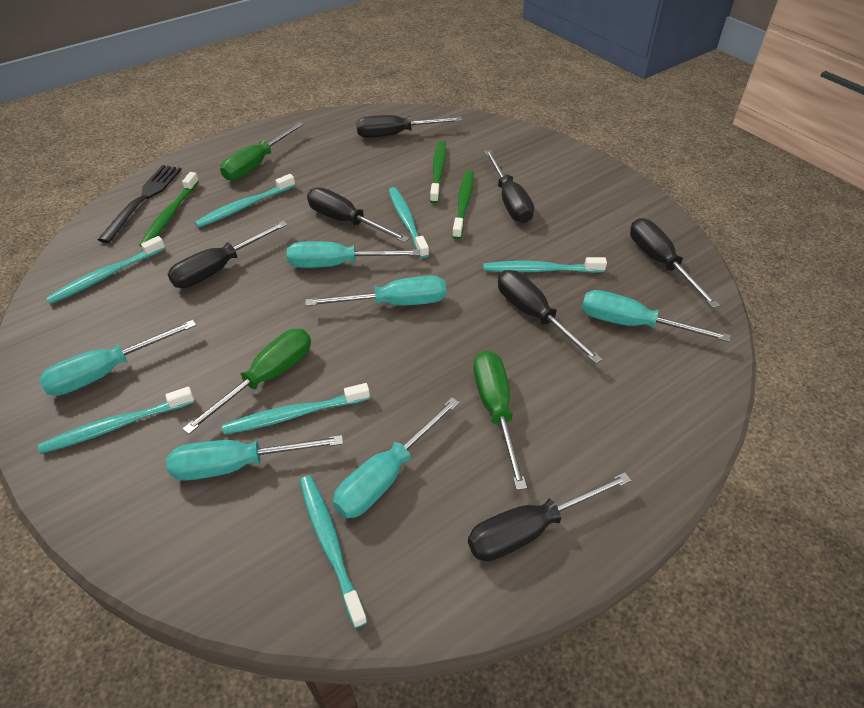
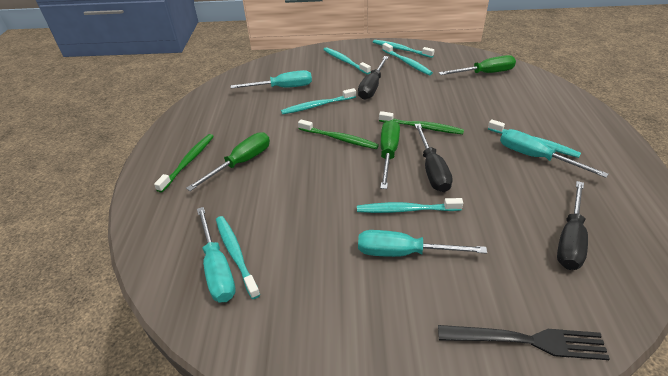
black screwdriver: [168,221,288,288] [307,188,410,243] [356,115,462,138] [468,472,631,561] [484,150,534,223] [498,270,603,364] [630,218,720,308] = 7 -> [358,56,389,100] [415,124,453,192] [557,181,588,270] = 3
turquoise screwdriver: [39,320,197,396] [166,435,343,481] [287,241,420,268] [305,275,446,306] [333,397,460,518] [582,290,731,342] = 6 -> [197,207,236,302] [231,70,312,88] [358,230,487,257] [500,129,608,178] = 4

